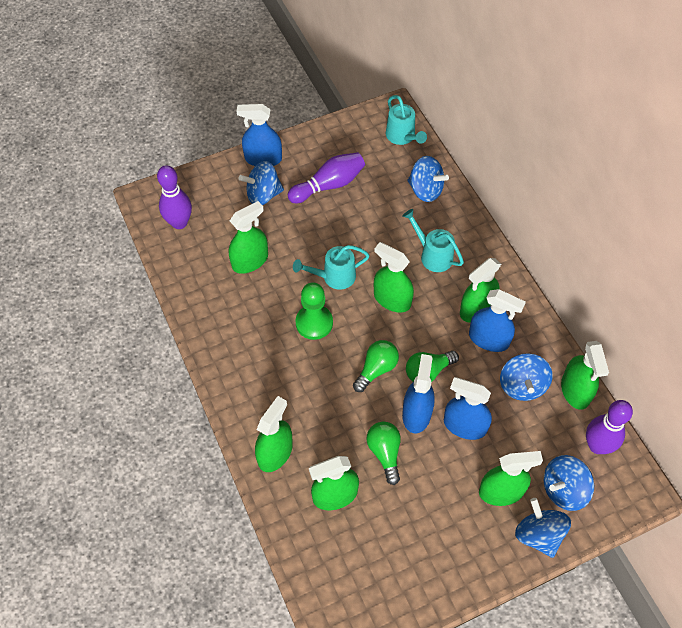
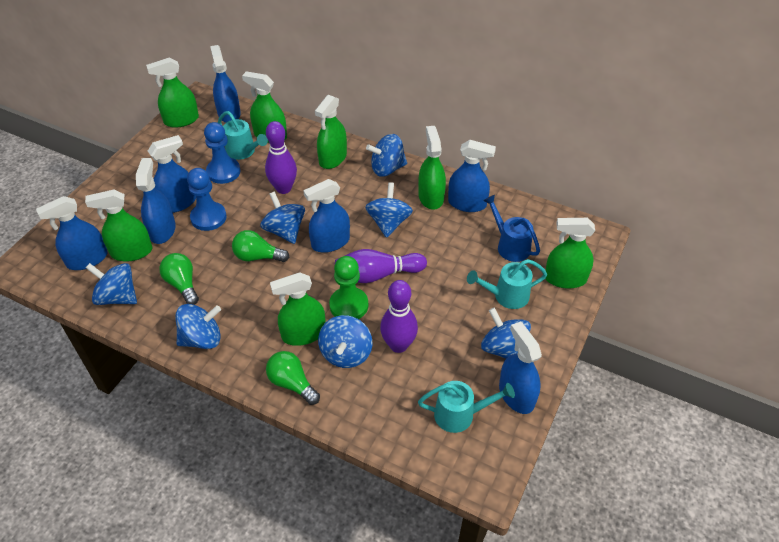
blue pawn: none = 0 -> [187,168,227,231] [204,122,240,184] = 2
blue spinning top: [238,161,284,205] [408,156,449,202] [500,353,553,401] [515,498,571,558] [544,455,594,511] = 5 -> [86,263,137,305] [175,304,221,349] [260,192,305,244] [318,315,372,368] [365,182,413,238] [366,134,407,177] [481,308,531,359] = 7
blue spray bottle: [237,104,282,166] [402,354,435,433] [444,377,492,440] [469,289,526,352] = 4 -> [36,196,108,270] [136,158,176,244] [148,135,196,213] [210,45,241,123] [303,179,350,253] [448,140,496,212] [499,321,542,414] = 7
blue watering can: none = 0 -> [483,195,540,262] = 1

